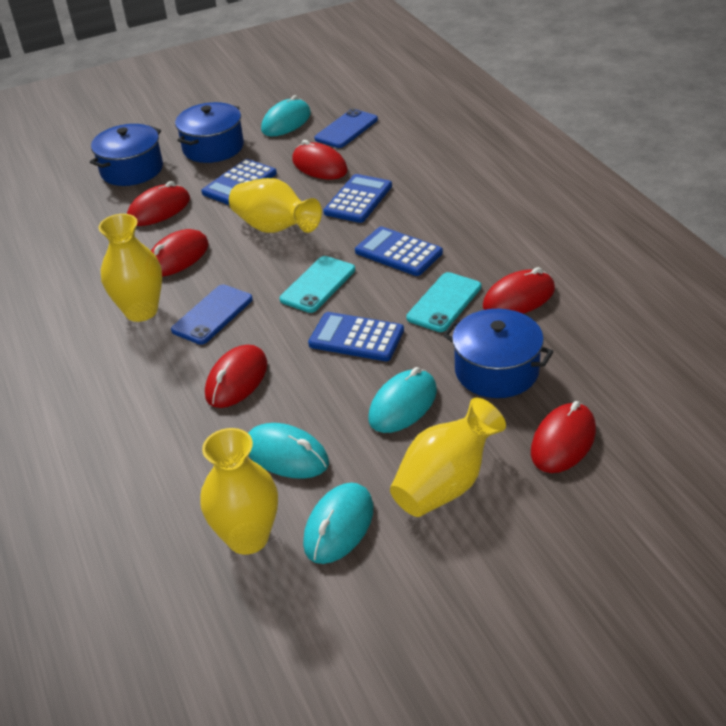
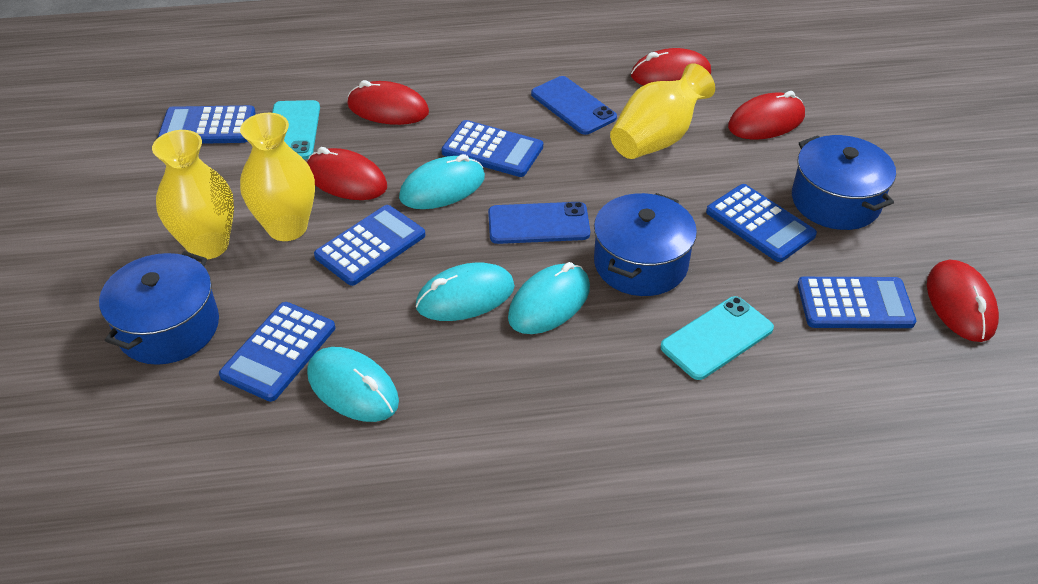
blue calculator: [201,159,277,205] [308,312,404,361] [323,174,392,223] [355,226,443,276] = 4 -> [158,105,255,144] [219,302,335,402] [314,205,426,286] [441,120,543,177] [706,184,817,262] [797,277,916,328] = 6
red mouse: [127,181,190,226] [151,229,209,277] [205,345,268,408] [292,140,348,179] [483,267,555,314] [531,401,596,473] = 6 -> [307,147,387,200] [347,80,429,125] [631,48,711,86] [728,91,805,140] [927,260,999,342] = 5
yellow vase: [99,214,162,322] [200,428,278,555] [229,178,322,233] [390,398,506,517] = 4 -> [152,130,234,259] [240,113,315,241] [610,63,715,159] = 3

